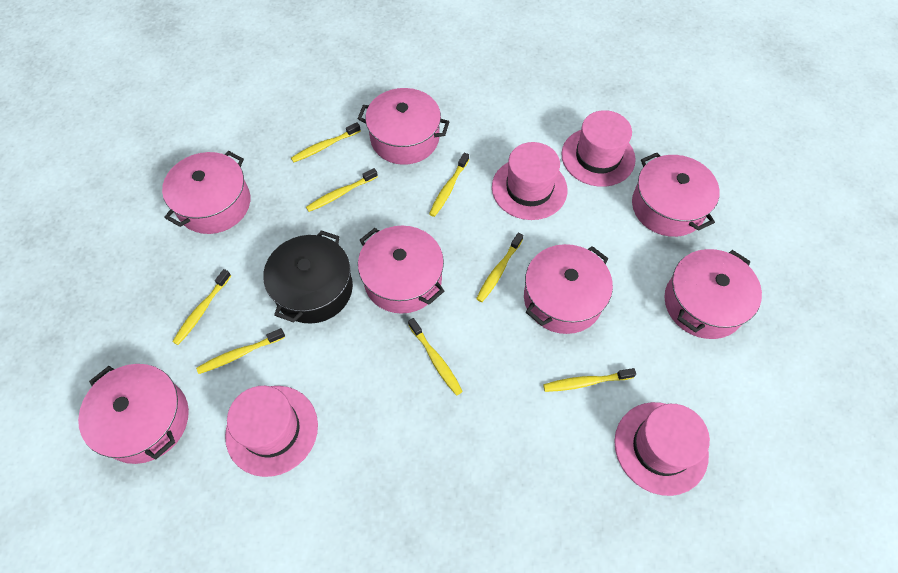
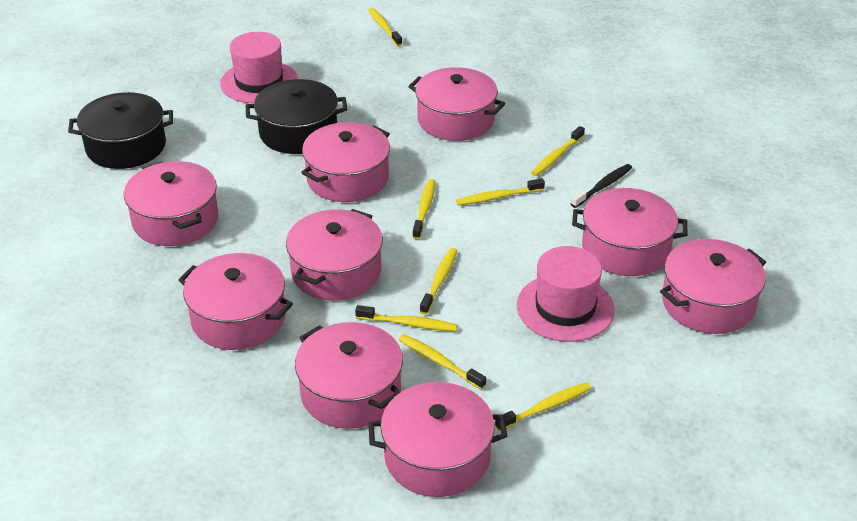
black pot: [263,230,353,324] = 1 -> [68,92,173,169] [246,79,347,154] = 2
black toothbrush: none = 0 -> [571,164,632,208] = 1
pink hat: [225,386,318,477] [492,142,568,220] [561,110,636,187] [614,402,710,496] = 4 -> [220,32,298,104] [517,246,615,342] = 2
pink pot: [78,364,189,464] [162,151,250,234] [357,88,450,165] [358,226,444,314] [524,244,613,334] [632,153,720,237] [664,249,762,339] = 7 -> [124,161,219,246] [178,253,293,350] [286,209,383,301] [295,322,403,429] [301,122,390,202] [368,382,507,497] [408,67,505,141] [572,188,687,276] [660,239,766,334] = 9

